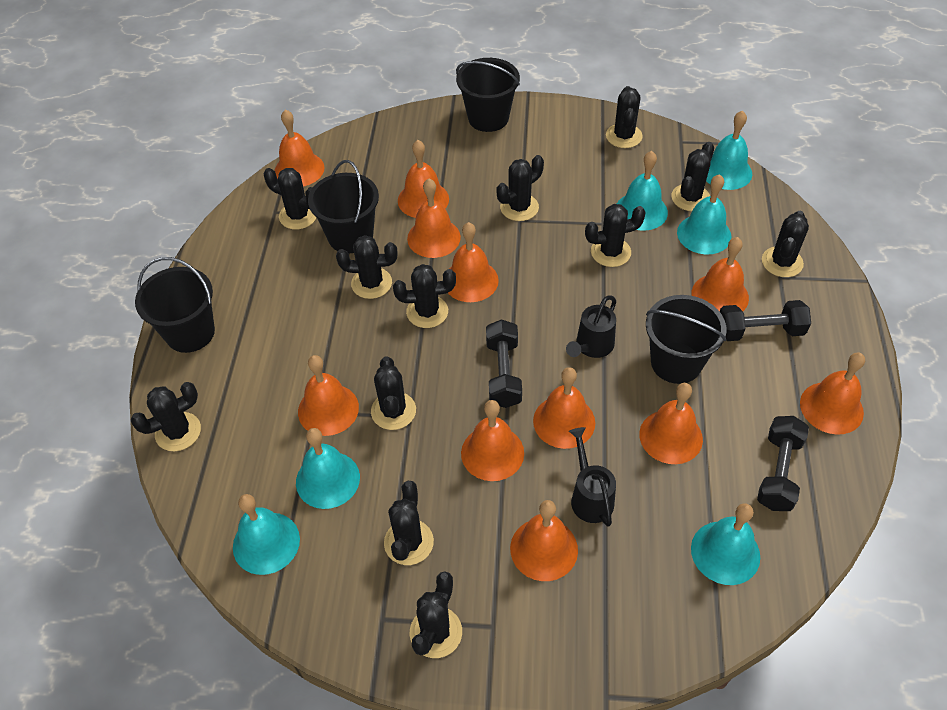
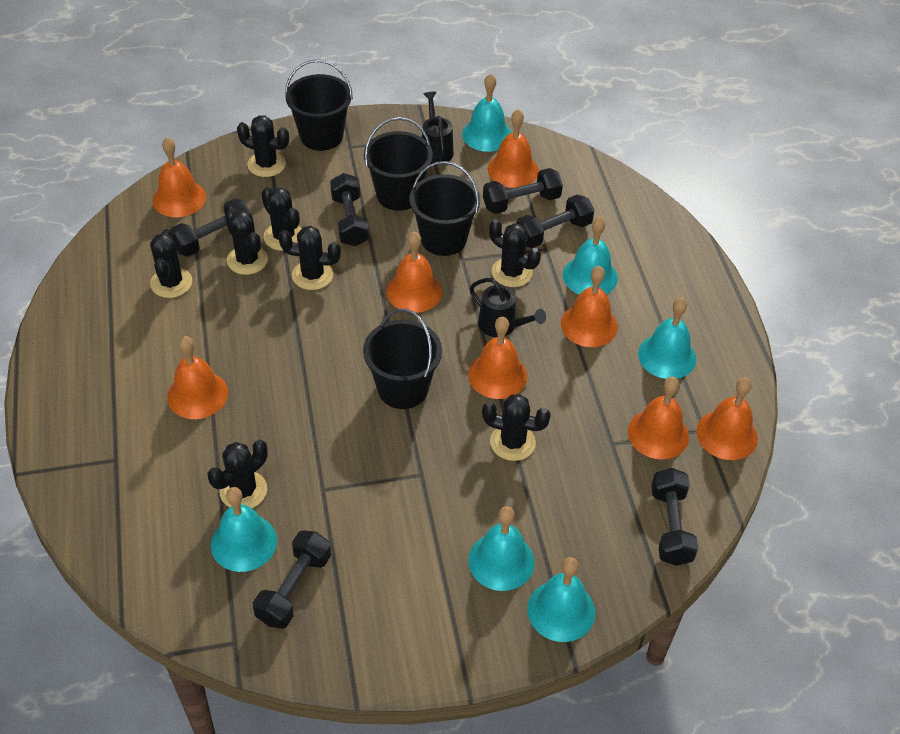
black cactus: [130,382,201,451] [264,168,317,229] [336,235,397,299] [371,356,416,430] [384,481,434,565] [393,264,456,328] [410,571,462,658] [496,155,544,221] [585,204,646,267] [606,86,643,148] [671,142,714,211] [762,211,809,277] = 12 -> [150,229,192,298] [207,440,268,508] [225,210,268,275] [237,115,289,177] [261,187,302,251] [279,226,341,290] [482,394,551,461] [489,219,541,287] = 8
black dumbbell: [486,319,522,408] [720,300,811,341] [757,416,809,511] = 3 -> [170,198,251,257] [253,530,331,629] [330,173,369,247] [483,168,563,214] [516,195,594,248] [651,468,698,566] = 6
orange bell: [275,109,324,187] [298,355,359,436] [398,140,449,218] [407,179,461,258] [448,222,499,302] [461,400,524,481] [510,500,578,581] [533,367,595,449] [639,383,703,464] [692,237,749,312] [800,352,865,435] = 11 -> [152,137,206,217] [167,336,228,419] [386,231,442,313] [468,317,527,399] [488,109,539,188] [561,266,618,347] [628,377,689,459] [696,378,758,460] = 8

